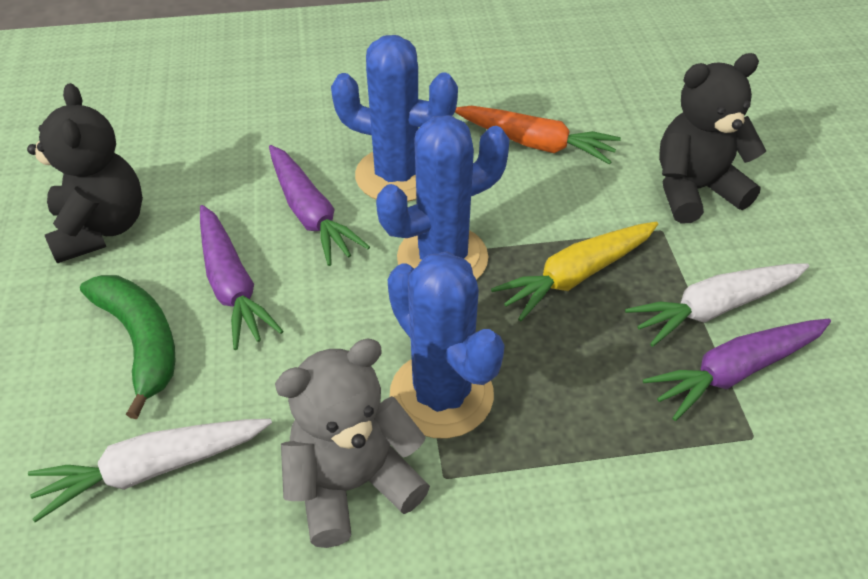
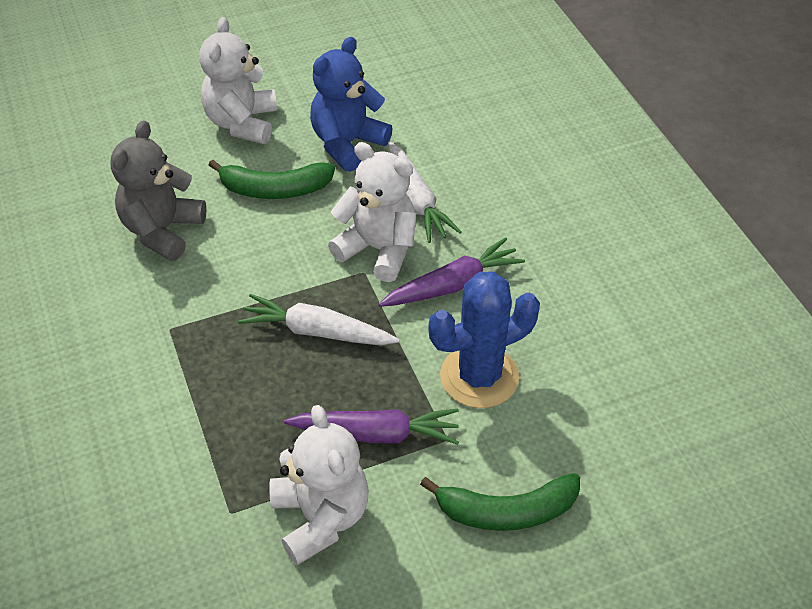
black teddy bear: [27,83,143,263] [659,53,766,223] = 2 -> none = 0
blue cactus: [331,35,458,202] [376,115,510,280] [387,251,505,439] = 3 -> [428,271,540,408] = 1
blue teddy bear: none = 0 -> [310,37,392,172] = 1
green banana: [80,275,175,419] = 1 -> [209,160,335,199] [420,473,580,531] = 2
orange carrot: [455,106,621,164] = 1 -> none = 0
purple carrot: [200,205,283,350] [269,145,370,266] [643,319,831,421] = 3 -> [284,409,459,445] [379,237,525,307] = 2
white teddy bear: none = 0 -> [199,17,277,144] [269,405,369,565] [328,142,416,282] = 3
yellow carrot: [491,222,658,321] = 1 -> none = 0

